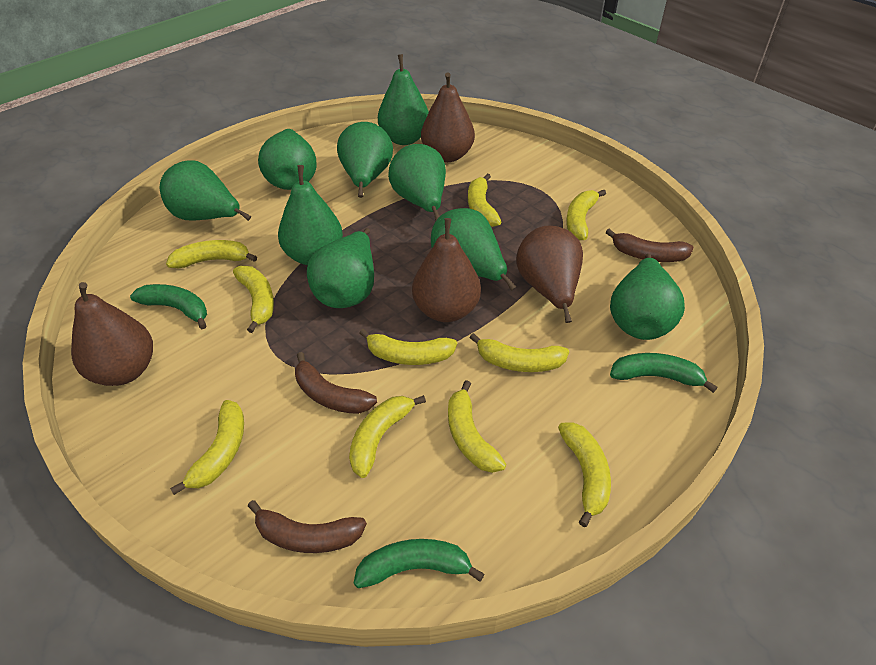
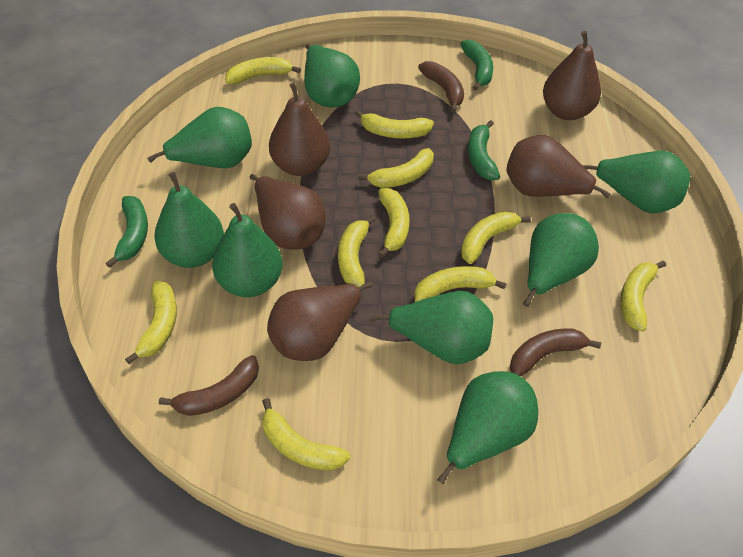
brown pear: [71,282,153,386] [412,218,481,322] [421,73,475,162] [516,226,583,323] = 4 -> [250,174,326,250] [267,281,373,361] [269,83,330,176] [507,135,611,198] [543,31,601,120] = 5
green pear: [160,160,251,221] [258,129,317,190] [278,165,343,265] [307,228,374,308] [337,122,393,198] [378,54,429,145] [388,144,446,220] [431,208,516,291] [610,254,685,340] = 9 -> [147,107,252,168] [154,172,224,268] [212,203,283,297] [304,44,360,108] [369,291,493,364] [437,371,538,484] [523,213,599,307] [582,151,690,214] = 8

